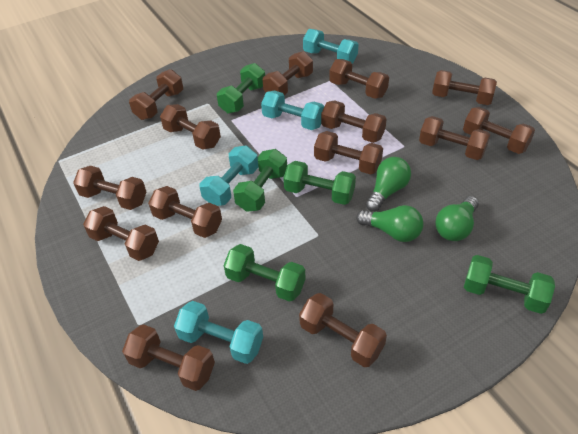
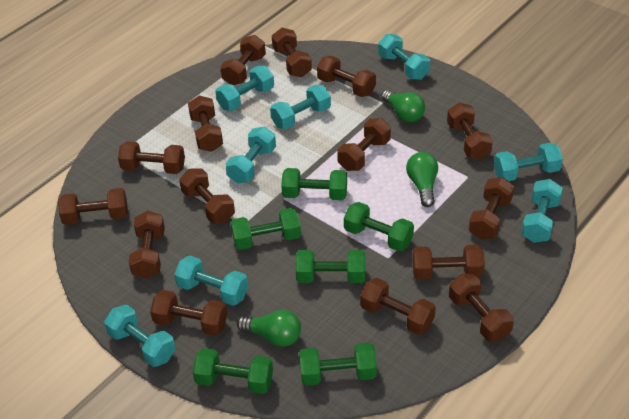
brown dumbbell: [73,166,146,210] [83,206,159,261] [122,324,215,391] [129,69,183,120] [148,186,222,238] [160,104,221,150] [263,51,313,95] [299,293,387,367] [314,131,383,175] [321,100,387,143] [329,59,389,99] [419,116,490,160] [432,70,497,105] [463,107,535,154] = 14 -> [58,188,128,225] [118,141,185,174] [129,211,165,279] [150,290,227,336] [179,168,235,224] [188,95,223,152] [220,35,266,85] [272,28,312,77] [317,56,376,97] [337,118,391,171] [360,278,436,335] [412,245,485,280] [447,103,493,160] [449,274,514,342] [469,177,514,240] = 15
green dumbbell: [217,63,265,114] [224,244,306,302] [233,149,287,212] [283,161,356,205] [464,255,555,314] = 5 -> [193,348,273,394] [231,208,301,250] [281,168,347,200] [296,250,365,283] [299,343,377,386] [344,202,414,251] = 6
turquoise dumbbell: [174,301,263,364] [200,146,258,206] [261,91,324,130] [303,29,359,64] = 4 -> [104,305,176,367] [174,256,248,306] [215,66,274,111] [226,126,276,184] [270,85,331,129] [378,34,430,80] [494,142,563,181] [521,179,563,243] = 8

